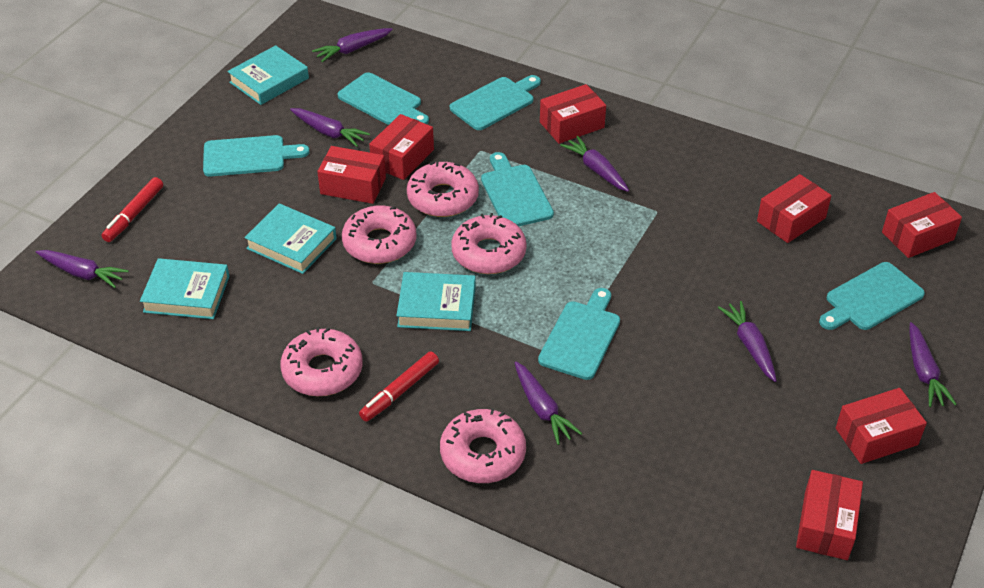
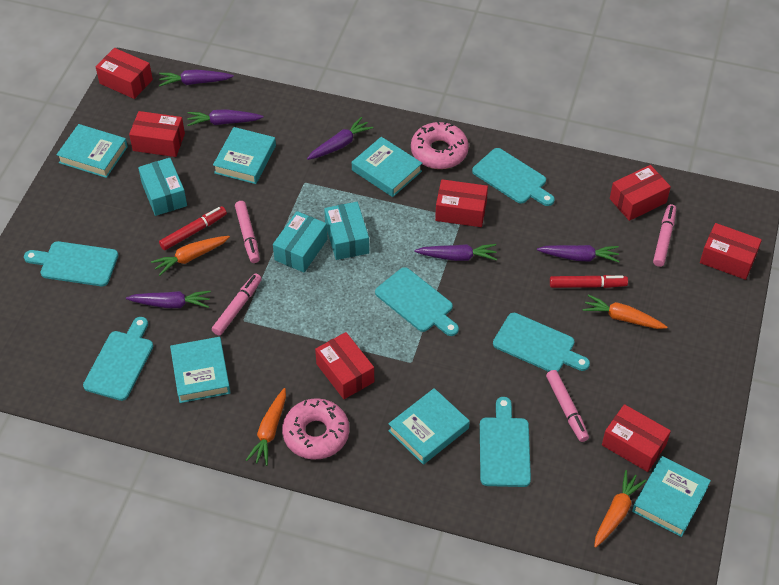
orange carrot: none = 0 -> [151,236,230,276] [246,388,286,466] [583,294,667,329] [594,470,646,548] = 4
pink donut: [280,327,363,396] [342,205,416,264] [407,161,479,217] [440,409,526,483] [451,213,527,274] = 5 -> [282,398,349,460] [411,121,469,169] = 2
pink marker: none = 0 -> [212,273,262,336] [235,201,260,263] [546,370,589,442] [653,204,676,267] = 4
purple carrot: [36,250,129,288] [290,108,370,147] [312,28,393,62] [515,362,582,445] [560,136,629,192] [718,301,777,382] [909,322,957,407] = 7 -> [126,291,211,308] [159,69,234,86] [187,109,263,126] [307,117,373,160] [415,244,497,261] [537,245,619,262] = 6
turquoise book: [140,258,230,319] [227,45,309,105] [244,203,337,274] [396,272,476,331] = 4 -> [56,124,128,178] [170,337,230,403] [213,127,276,184] [352,137,422,197] [388,388,470,465] [632,456,711,537] = 6
turquoise box: none = 0 -> [138,158,187,216] [273,211,328,272] [324,202,369,260] = 3

